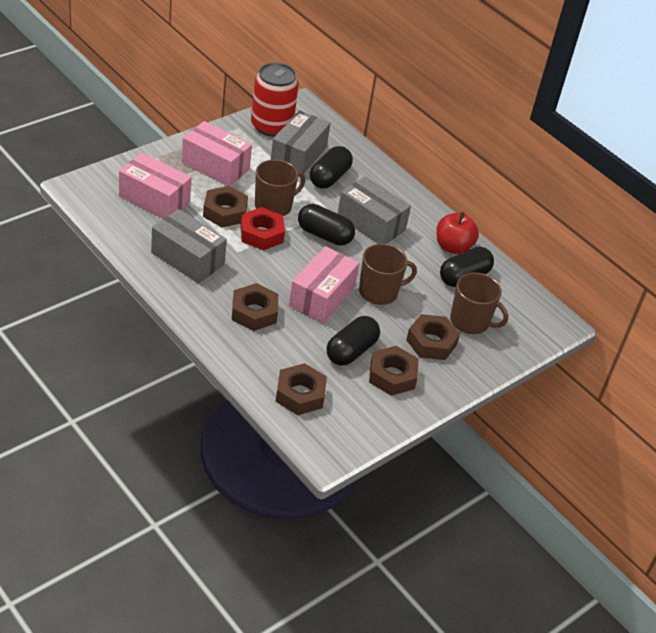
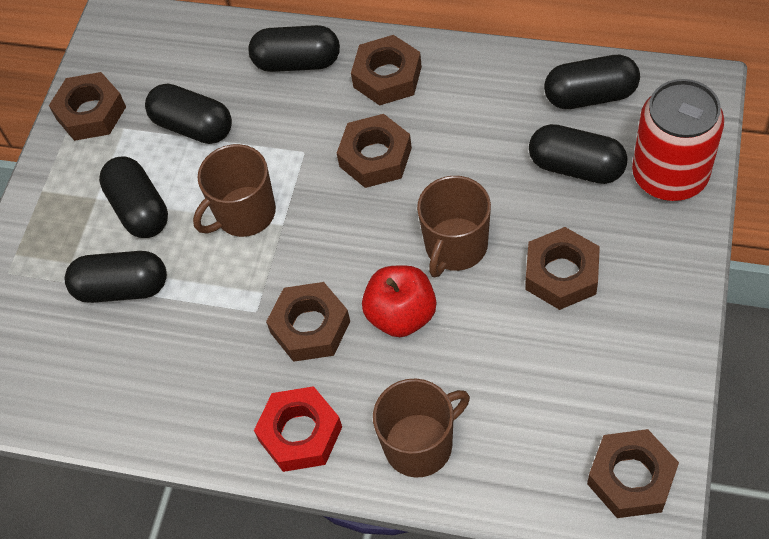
black capsule: [298,204,355,246] [310,146,353,188] [326,316,380,366] [440,247,494,287] = 4 -> [65,251,167,303] [99,156,168,238] [145,84,232,144] [248,25,340,72] [529,124,628,184] [544,55,640,109] = 6
brown nut: [203,186,248,227] [232,283,278,331] [275,363,327,415] [369,346,419,396] [406,314,460,360] = 5 -> [49,72,126,141] [266,282,350,362] [337,114,412,188] [351,35,422,106] [525,227,600,310] [587,429,679,518] = 6
grey box: [151,209,227,283] [271,110,330,174] [338,176,411,244] = 3 -> none = 0
pink box: [119,153,192,219] [182,121,252,186] [289,246,359,323] = 3 -> none = 0

